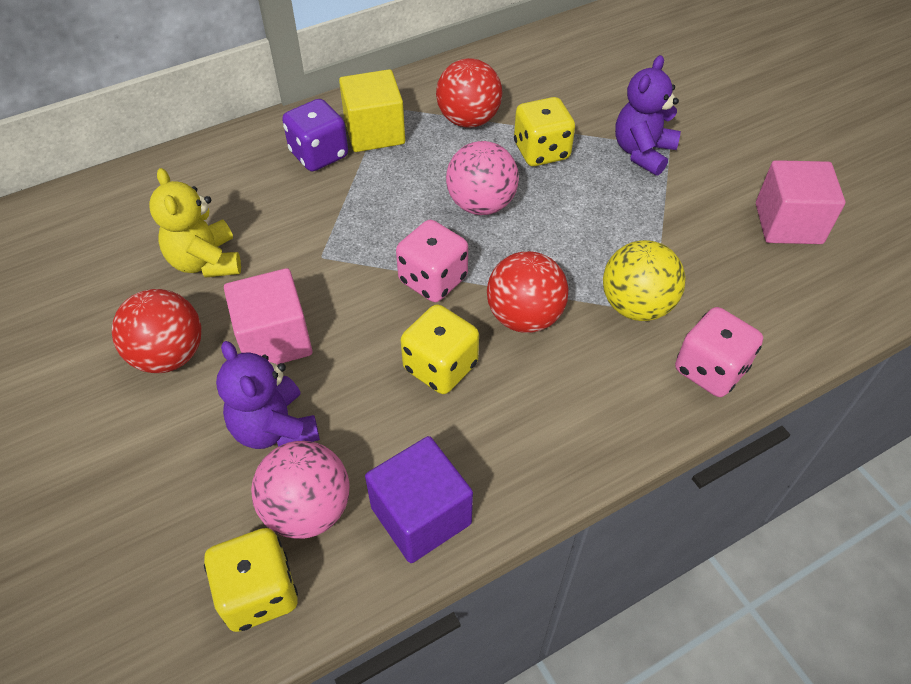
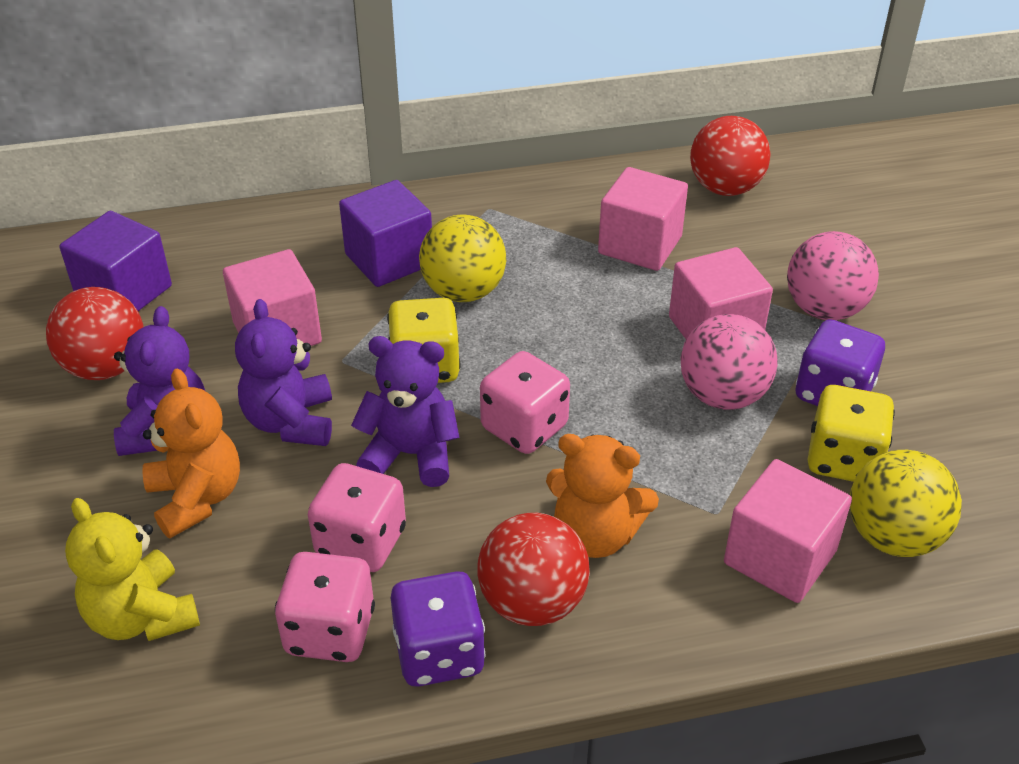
orange teddy bear: none = 0 -> [142,369,240,538] [546,434,659,558] = 2
pink cube: [224,268,313,365] [756,160,845,244] = 2 -> [223,249,322,346] [598,167,688,271] [669,247,773,339] [724,459,852,603] = 4
pink dice: [396,220,468,302] [675,307,763,397] = 2 -> [275,552,375,662] [308,463,406,572] [480,351,570,454] = 3
purple cube: [365,436,473,563] = 1 -> [60,211,172,311] [339,180,432,287] = 2
purple dice: [282,99,348,171] = 1 -> [391,571,486,687] [795,319,885,406] = 2
purple teddy bear: [216,341,320,449] [615,55,681,176] = 2 -> [114,306,205,456] [235,299,332,446] [351,336,460,487] = 3
yellow ball: [603,240,686,321] = 1 -> [419,215,506,302] [850,450,962,557] = 2
yellow cube: [339,69,405,152] = 1 -> none = 0
yellow dice: [204,528,298,632] [401,304,479,394] [514,97,575,166] = 3 -> [387,298,461,383] [808,385,895,482] = 2

